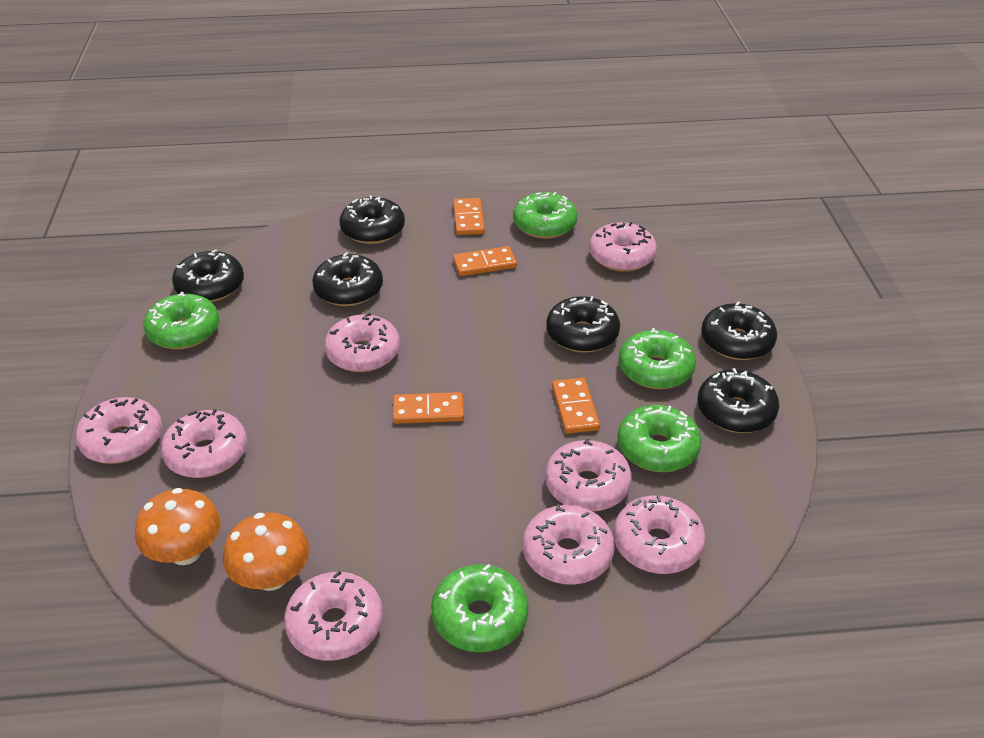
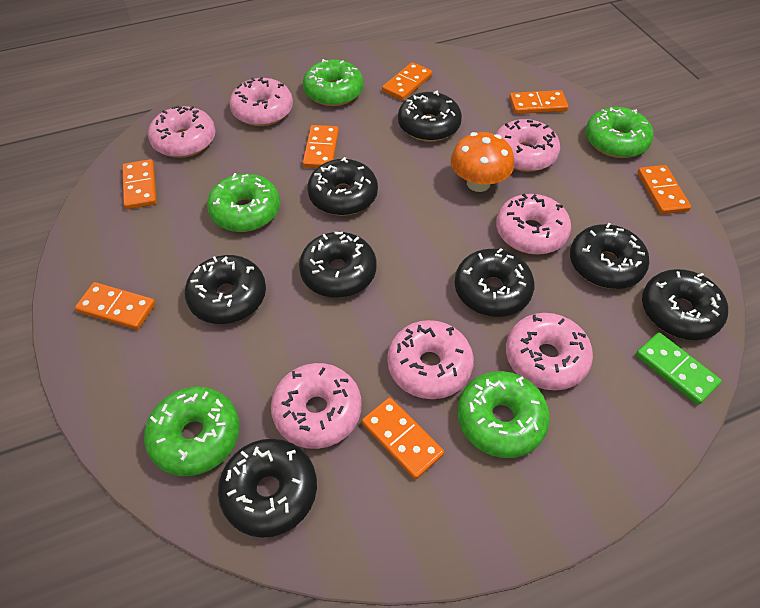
black donut: [172,249,244,302] [312,252,383,306] [340,195,405,244] [546,296,620,352] [697,368,779,433] [701,301,777,360] = 6 -> [184,255,266,324] [218,439,317,538] [299,232,377,298] [307,157,378,216] [398,91,462,142] [455,248,535,317] [570,223,649,289] [642,269,728,340] = 8
green domino: none = 0 -> [636,332,722,405] = 1
orange domino: [393,392,464,424] [453,198,485,235] [453,246,517,276] [552,378,600,434] = 4 -> [75,282,156,330] [123,159,157,209] [303,125,339,168] [362,397,444,480] [382,62,432,101] [509,90,569,114] [637,165,691,214] = 7
orange mushroom: [135,488,221,565] [223,513,310,591] = 2 -> [451,132,514,192] = 1
pink donut: [76,397,162,464] [161,409,247,478] [284,571,383,661] [324,313,400,372] [523,504,615,585] [545,438,632,512] [589,222,657,272] [613,495,706,574] = 8 -> [148,105,216,158] [229,77,293,126] [271,363,362,449] [387,320,474,399] [496,119,560,172] [496,194,571,255] [506,313,593,391] = 7

